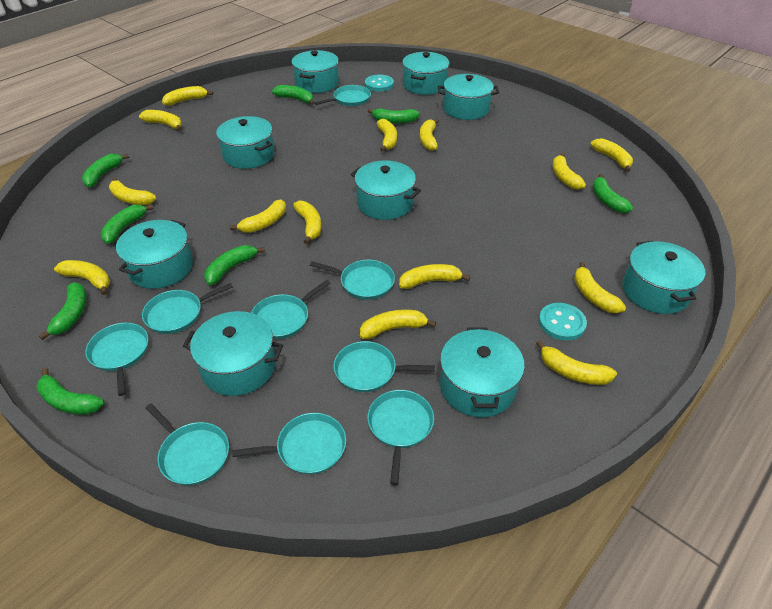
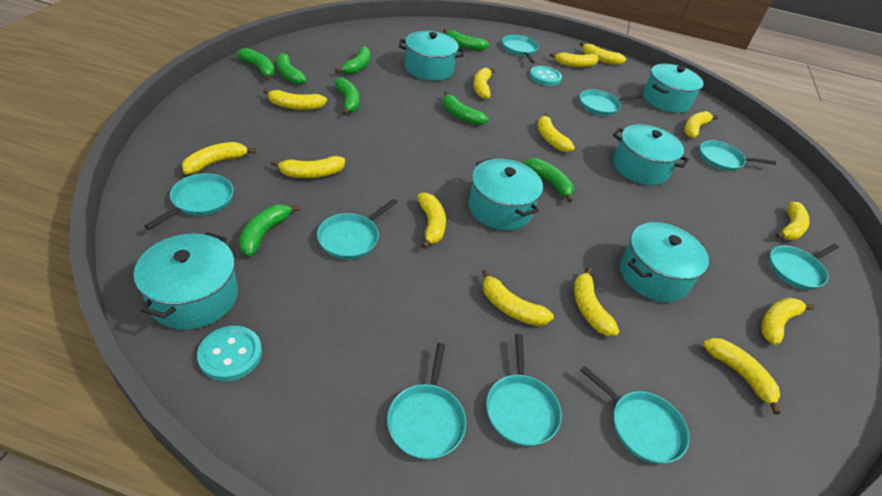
turquoise pot: [116,220,193,289] [183,311,283,396] [216,116,274,169] [292,50,339,93] [351,160,421,220] [402,52,449,95] [438,74,499,120] [440,327,525,417] [622,241,705,314] = 9 -> [134,232,238,330] [399,31,464,81] [468,159,543,230] [613,124,689,186] [620,222,709,302] [643,64,703,113] = 6

